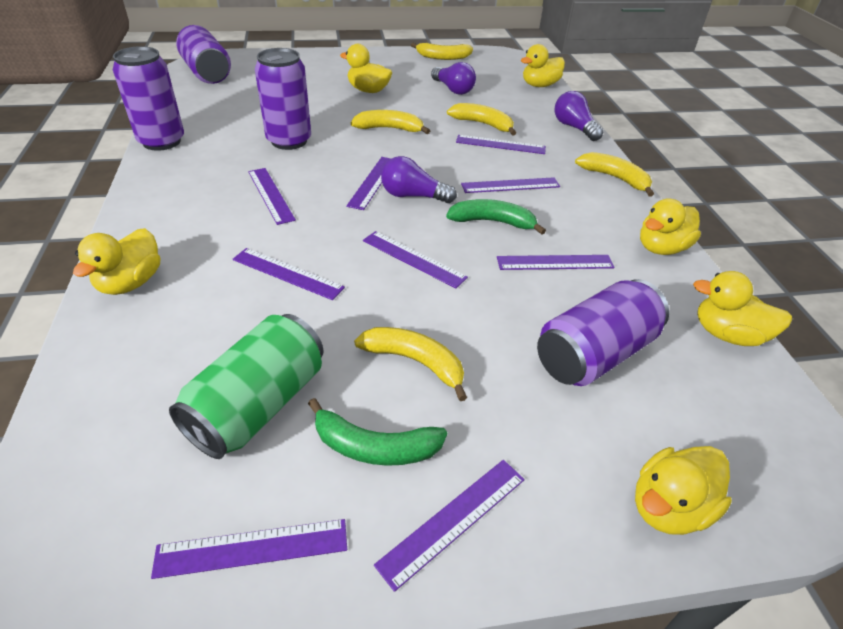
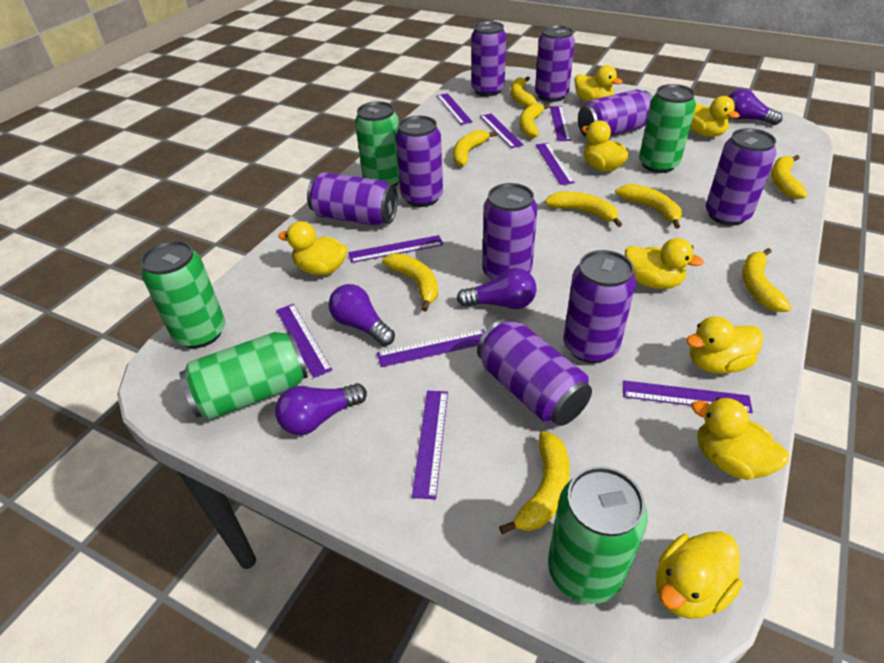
green banana: [308,398,447,466] [446,199,546,235] = 2 -> none = 0
green can: [169,314,324,459] = 1 -> [141,240,225,348] [179,332,308,420] [355,101,400,186] [548,466,648,604] [639,84,696,173] = 5
purple can: [113,46,184,151] [176,25,231,84] [255,48,311,150] [537,279,669,386] = 4 -> [307,172,398,226] [395,116,443,207] [471,21,506,96] [477,319,592,426] [483,183,538,280] [535,25,575,102] [564,250,636,363] [578,89,653,137] [706,128,776,226] = 9
purple light bulb: [381,156,457,203] [431,62,476,95] [555,91,603,141] = 3 -> [275,383,367,435] [328,284,395,346] [457,268,536,309] [728,89,782,125] = 4
yellow banana: [351,110,430,134] [354,327,467,401] [411,43,473,60] [447,103,516,136] [575,152,654,197] = 5 -> [382,253,438,312] [453,130,497,167] [499,431,570,534] [511,76,537,108] [519,103,550,138] [545,191,622,227] [615,184,682,229] [742,248,791,312] [771,155,808,199] = 9
yellow duck: [73,228,160,295] [340,44,392,93] [521,44,565,87] [635,446,732,535] [640,198,701,255] [693,271,792,346] = 6 -> [278,221,348,275] [575,65,623,102] [582,120,629,172] [625,238,704,289] [656,531,743,619] [686,316,764,374] [690,96,740,137] [691,397,789,480] = 8

